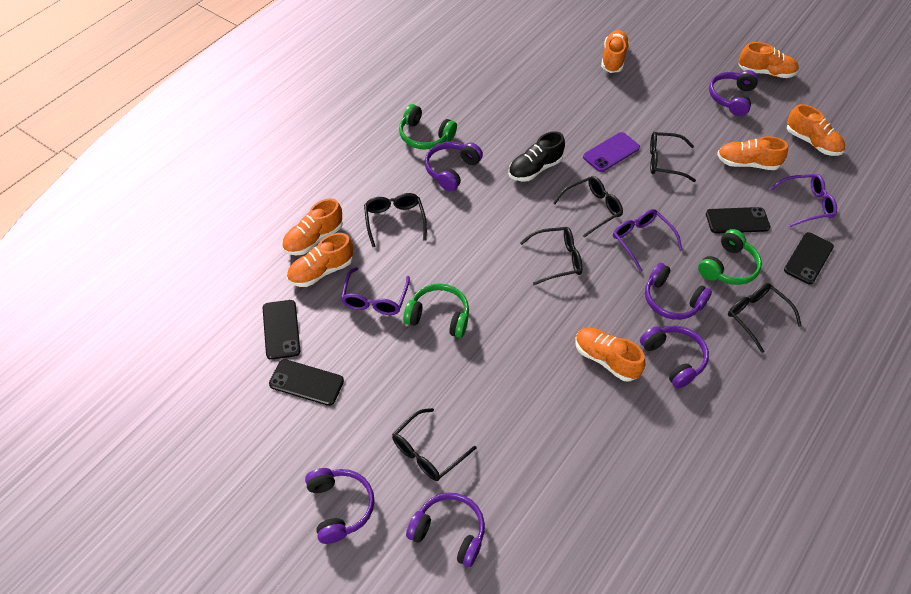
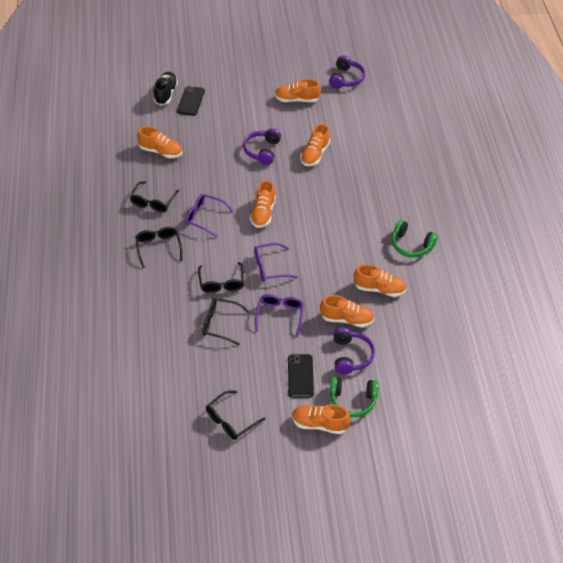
black glasses: [364,193,427,247] [392,408,476,481] [520,227,582,285] [553,176,623,238] [650,132,696,182] [728,283,802,353] = 6 -> [130,181,179,213] [136,227,183,268] [198,262,244,293] [203,298,250,345] [206,390,266,440] = 5
black phone: [263,300,300,360] [269,359,344,406] [706,207,770,234] [784,232,834,284] = 4 -> [177,86,205,116] [288,354,314,398] = 2
green headphones: [399,104,457,150] [403,283,469,338] [698,229,762,285] = 3 -> [330,377,379,417] [392,220,438,257] = 2
purple headphones: [305,468,375,544] [406,493,485,567] [425,142,483,191] [640,325,709,389] [645,263,712,320] [709,70,758,116] = 6 -> [243,128,281,165] [329,55,365,89] [333,328,375,374] = 3
purple phone: [583,132,640,172] = 1 -> none = 0

